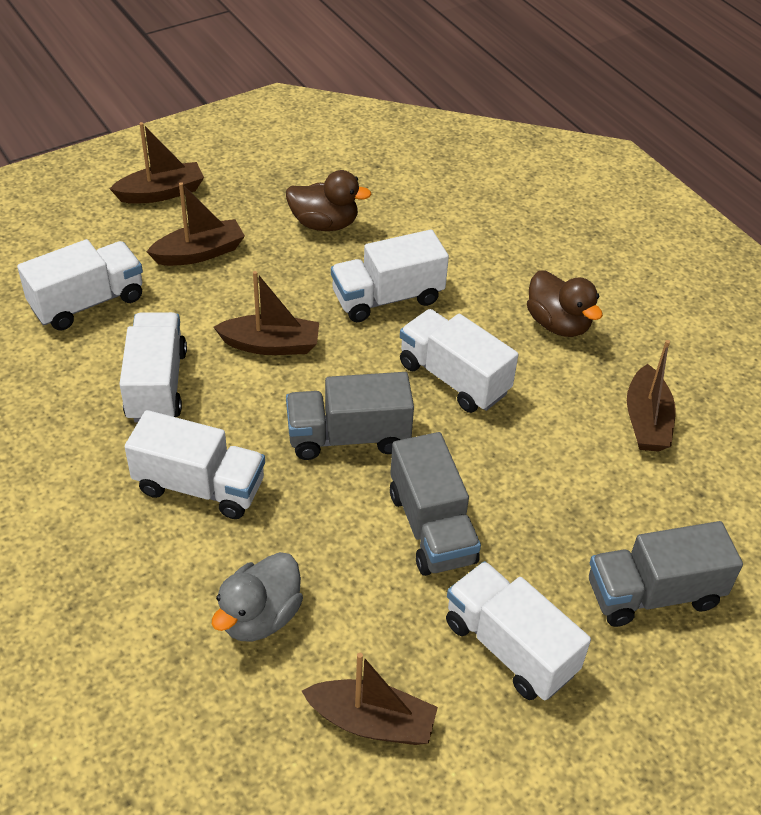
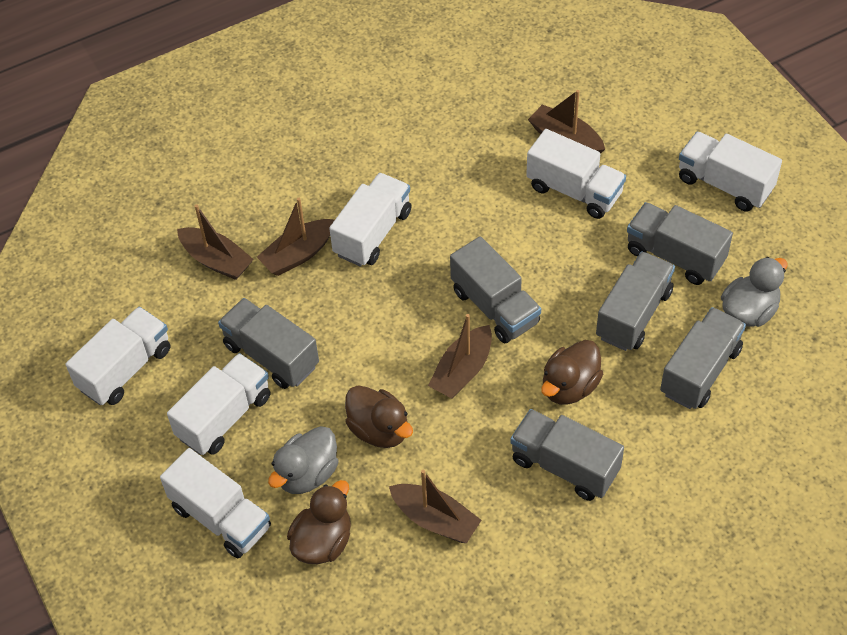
brown duck: [286,170,372,231] [527,271,603,337] = 2 -> [287,480,351,564] [345,385,413,448] [541,340,603,405] = 3
grey duck: [212,552,303,641] = 1 -> [268,426,339,494] [721,257,788,327] = 2
grey truck: [286,372,414,460] [390,432,481,576] [589,521,743,627] = 3 -> [218,298,319,389] [450,236,541,344] [510,409,624,501] [596,251,675,351] [627,202,733,285] [660,307,746,409] = 6

